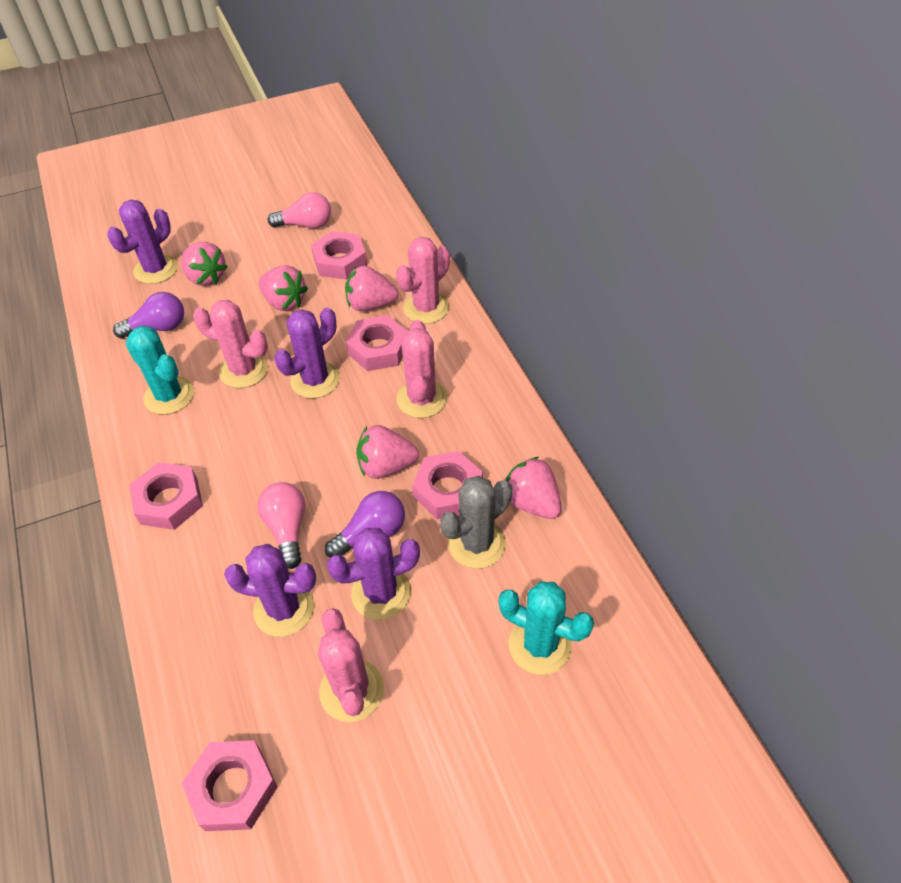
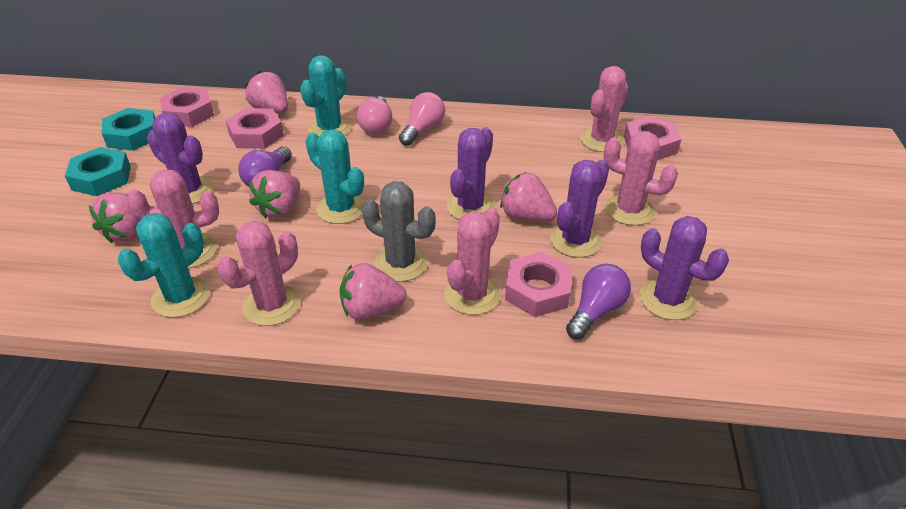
pink cactus: [193,300,268,388] [318,608,384,722] [396,237,450,324] [397,320,447,418] = 4 -> [127,169,219,268] [218,221,301,326] [444,208,501,315] [580,66,628,152] [604,131,678,226] = 5
pink nut: [129,462,203,530] [181,740,278,831] [311,231,367,280] [346,315,408,371] [412,451,483,519] = 5 -> [160,87,214,127] [226,108,284,149] [505,252,572,317] [624,116,681,160] = 4
turquoise cactus: [125,325,194,415] [499,581,594,675] = 2 -> [118,213,210,318] [300,55,351,136] [306,129,364,224] = 3
turquoise nut: none = 0 -> [65,147,131,196] [102,108,156,151] = 2

